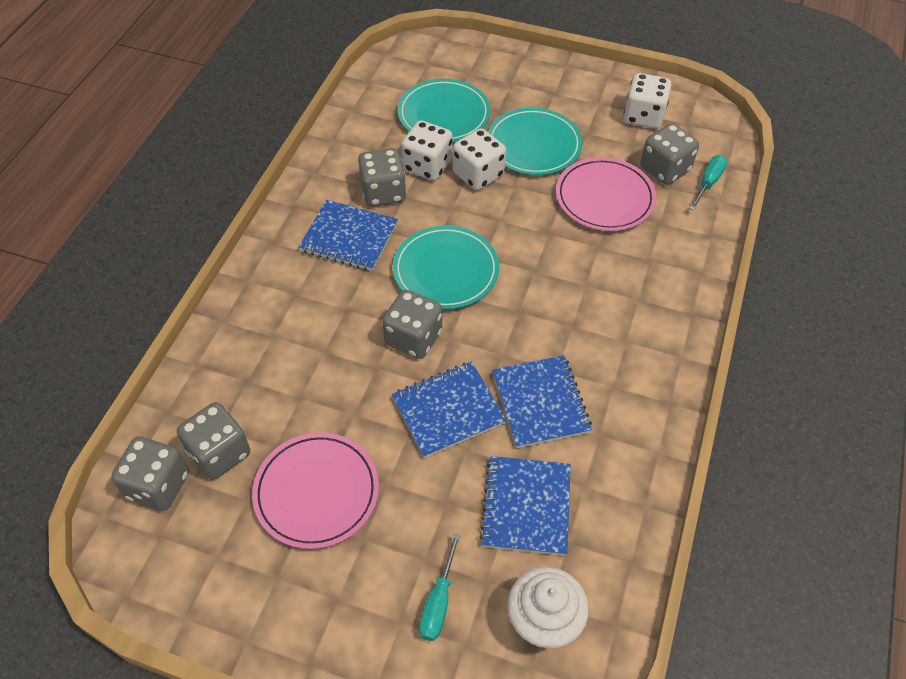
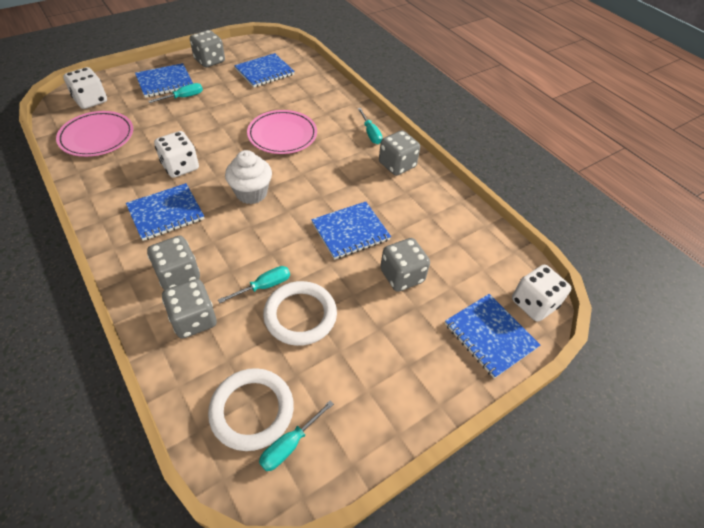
blue notebook: [299,200,398,271] [392,361,507,458] [480,456,571,556] [492,355,592,448] = 4 -> [126,183,204,241] [135,63,193,98] [234,53,295,87] [311,202,391,260] [445,294,540,378] = 5
turquoise plate: [393,226,499,309] [398,79,490,142] [488,108,582,175] = 3 -> none = 0
turquoise screwdriver: [419,533,460,641] [689,155,727,210] = 2 -> [148,83,203,103] [218,266,290,303] [259,400,334,471] [358,108,382,144] = 4
white ring: none = 0 -> [208,368,294,451] [263,281,337,346] = 2

